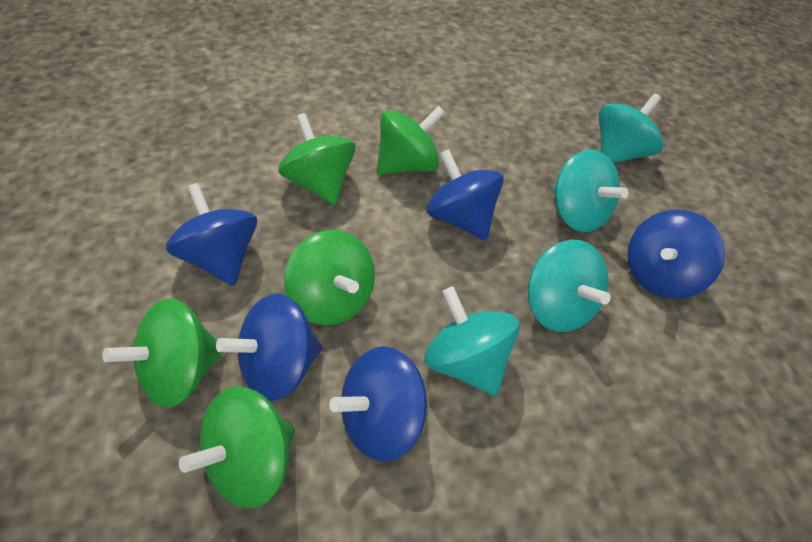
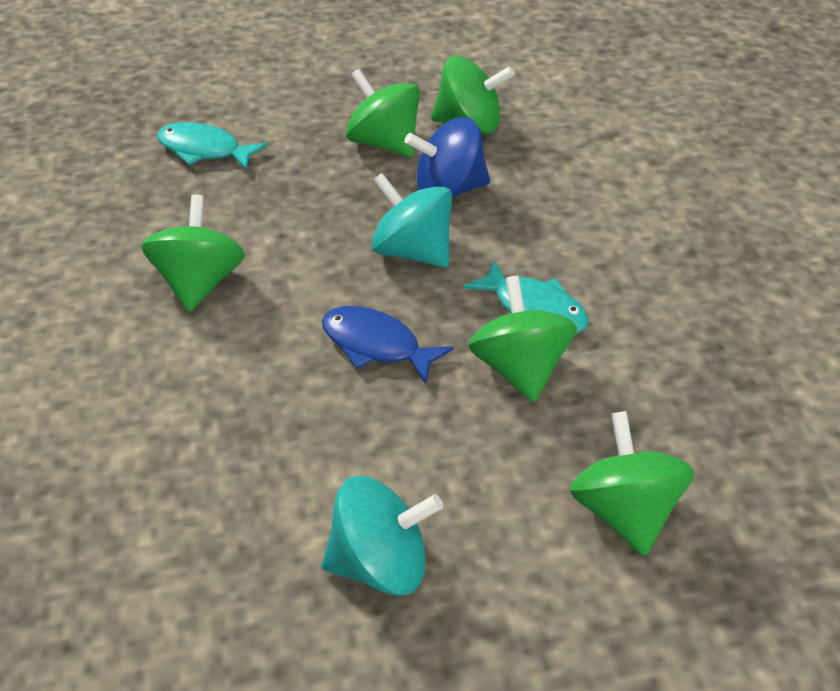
blue fish: none = 0 -> [322,306,454,384] = 1
blue spinning top: [166,183,257,286] [216,294,323,401] [329,346,427,462] [427,149,504,240] [628,210,725,299] = 5 -> [405,117,490,198] = 1
turquoise fish: none = 0 -> [157,122,268,171] [463,260,589,334] = 2
turquoise spinning top: [424,286,520,396] [528,240,611,332] [553,149,629,232] [599,93,664,163] = 4 -> [322,476,443,596] [371,173,452,268] = 2

